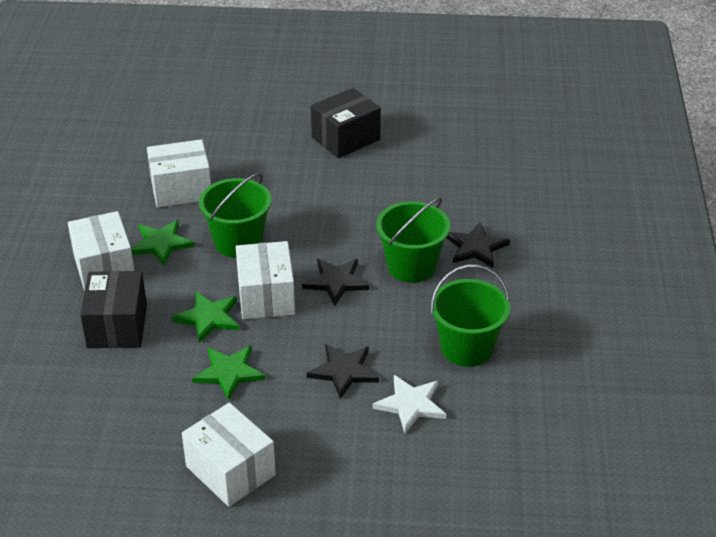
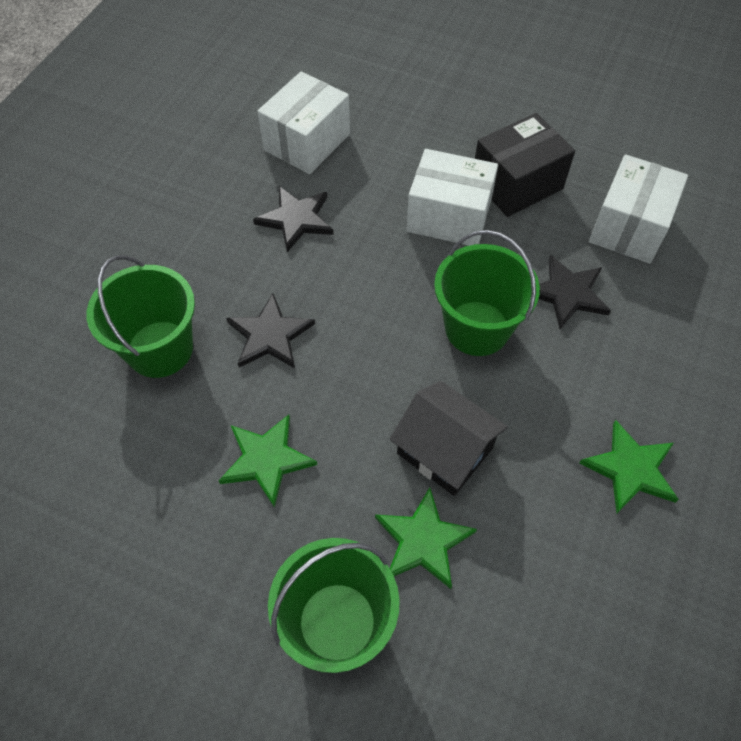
black box: [80,271,147,348] [311,88,381,158] = 2 -> [475,113,575,217] = 1
black house: none = 0 -> [389,381,508,496] = 1
white box: [68,211,134,291] [147,139,211,208] [182,403,276,507] [236,241,295,319] = 4 -> [257,71,350,174] [406,149,498,246] [589,154,688,264] = 3
white star: [372,375,446,433] = 1 -> none = 0

